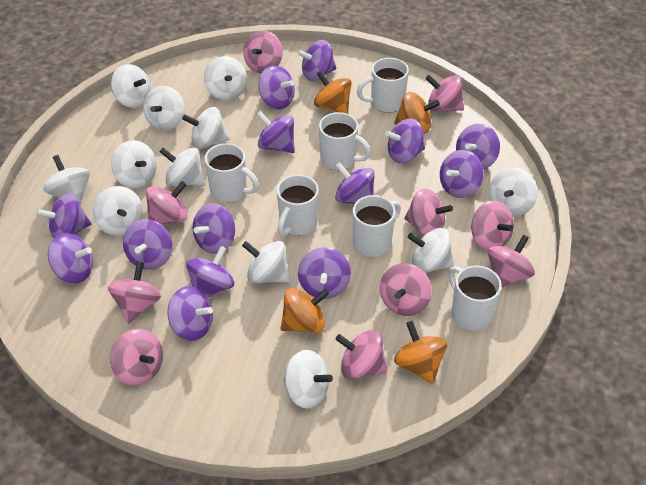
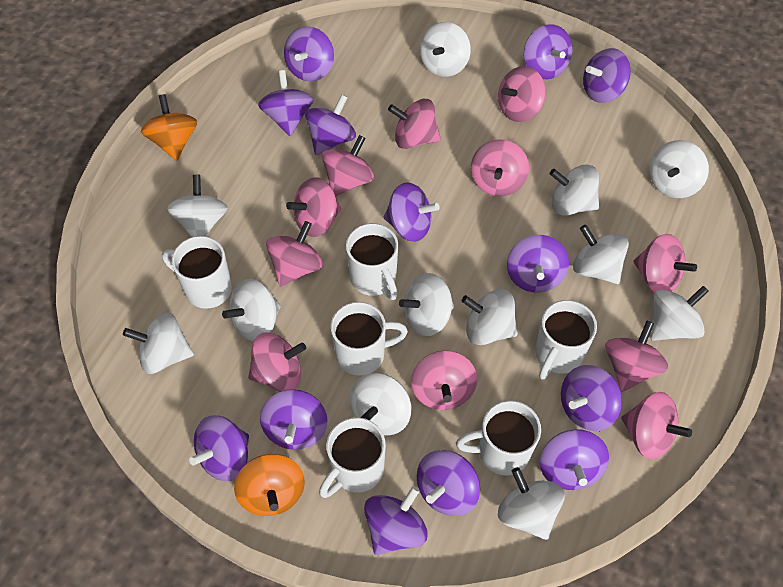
orange spinning top: [280,288,329,333] [314,71,352,114] [394,92,440,134] [394,321,447,384] = 4 -> [141,94,197,160] [234,454,305,516] = 2
pink spinning top: [108,261,161,324] [110,329,163,386] [146,181,188,225] [243,31,283,73] [336,330,387,379] [380,263,432,316] [404,189,453,236] [425,75,464,111] [471,201,514,251] [488,235,535,288] = 10 -> [248,332,306,392] [266,221,323,287] [286,177,341,237] [322,135,374,197] [388,99,441,149] [411,351,477,410] [471,139,529,196] [498,66,546,122] [605,321,668,392] [621,392,692,459] [633,234,697,293] = 11
purple spinning top: [36,193,91,239] [48,233,93,283] [123,219,172,270] [167,286,213,341] [186,246,234,297] [193,203,235,254] [256,111,295,153] [258,65,295,109] [297,40,336,81] [298,247,351,299] [335,162,375,204] [385,119,425,163] [440,150,484,198] [456,124,500,170] = 14 -> [189,415,249,481] [258,70,313,136] [260,389,328,450] [284,26,334,82] [305,94,356,155] [364,486,428,555] [383,182,440,242] [417,450,480,516] [507,235,569,293] [524,24,572,79] [540,429,609,490] [561,365,622,431] [583,48,631,103] = 13

